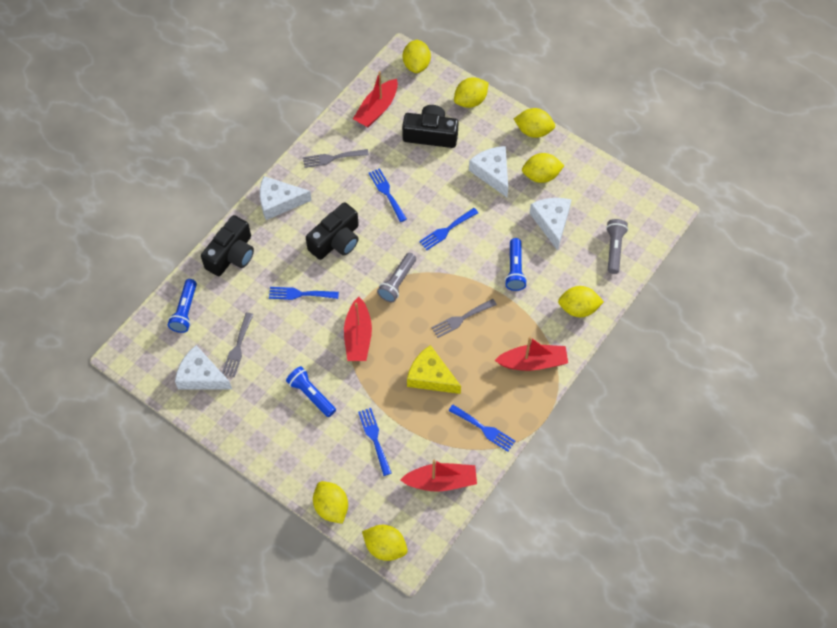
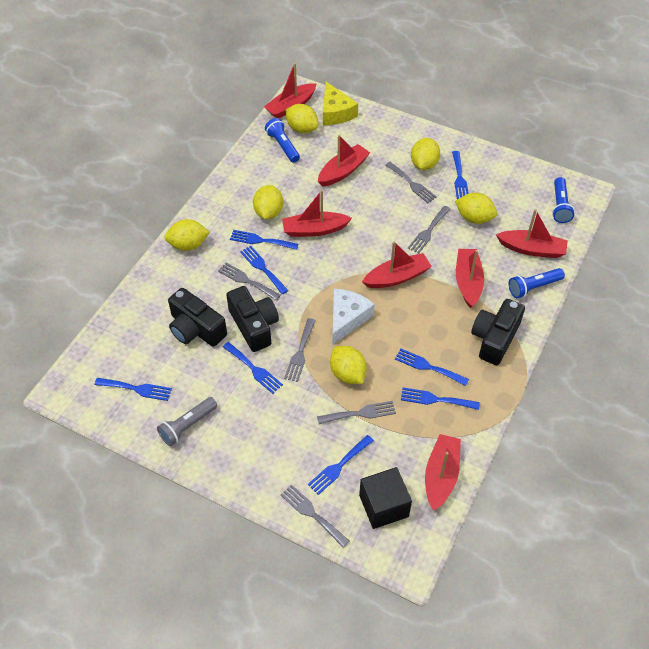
black cube: none = 0 -> [359,467,412,529] = 1
blue fork: [269,287,339,300] [358,408,391,476] [369,168,407,222] [419,208,478,250] [448,405,515,452] = 5 -> [95,378,172,401] [223,342,283,394] [230,230,298,250] [240,246,289,294] [308,435,374,495] [395,349,469,386] [401,387,480,410] [452,151,469,199] = 8
grey flashlight: [377,253,416,302] [606,219,628,274] = 2 -> [157,397,217,446] = 1
grey fork: [222,312,254,377] [303,149,369,168] [431,299,497,338] = 3 -> [218,263,281,300] [281,484,350,548] [284,318,316,382] [317,401,396,424] [385,162,437,203] [408,206,450,254] = 6
red boat: [344,297,372,361] [353,71,398,127] [400,460,477,492] [495,337,568,371] = 4 -> [264,63,317,118] [282,190,352,237] [318,135,370,187] [362,242,432,288] [425,434,461,511] [456,249,484,308] [496,209,568,258] = 7
white cheese: [175,345,232,390] [260,176,312,220] [469,146,508,197] [529,198,572,251] = 4 -> [332,289,375,345] = 1
yellow lemon: [313,481,348,524] [362,525,408,561] [403,40,431,73] [454,77,489,108] [514,108,555,138] [522,153,565,183] [558,286,604,317] = 7 -> [165,219,210,251] [253,185,283,219] [285,104,318,133] [330,346,367,384] [411,138,440,170] [455,193,497,224] = 6

